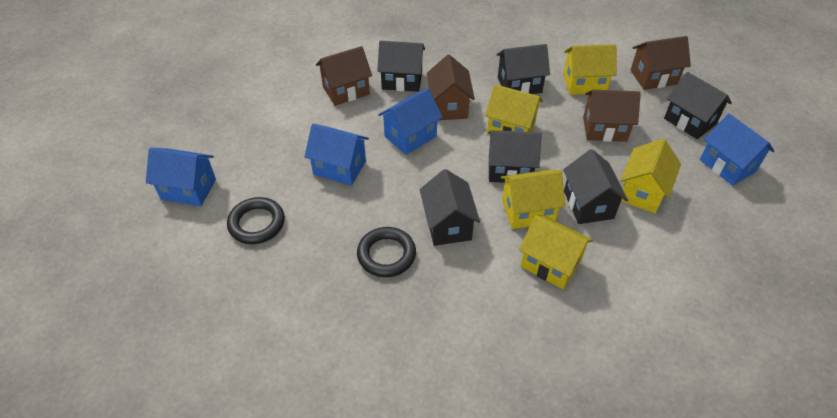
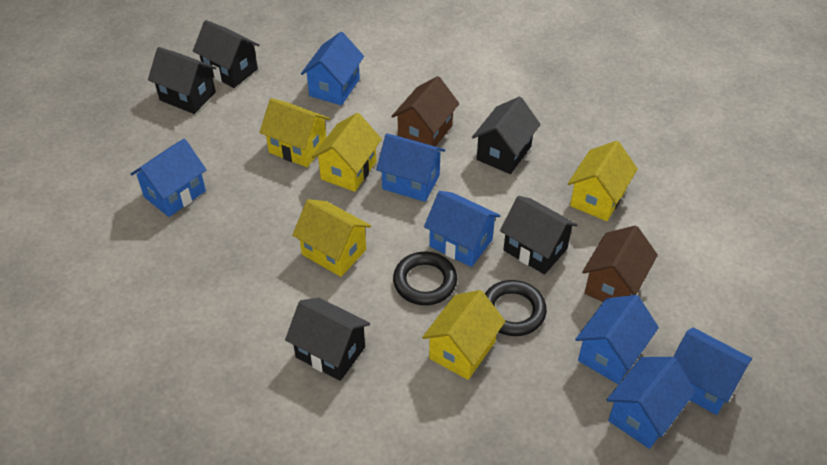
black house: [377,41,425,92] [420,169,480,246] [488,130,542,183] [496,44,550,94] [563,149,628,224] [664,72,732,139] = 6 -> [148,47,216,114] [193,20,260,88] [285,298,370,381] [472,97,541,174] [500,196,578,274] = 5
blue house: [146,148,216,206] [304,124,369,186] [378,88,443,155] [700,114,774,186] = 4 -> [131,139,206,217] [301,32,364,105] [376,133,445,202] [424,191,501,267] [575,295,659,384] [607,357,695,449] [673,328,752,415] = 7
brown house: [316,46,372,106] [427,55,475,120] [583,90,641,142] [630,36,691,90] = 4 -> [391,76,459,147] [582,225,658,302] = 2

